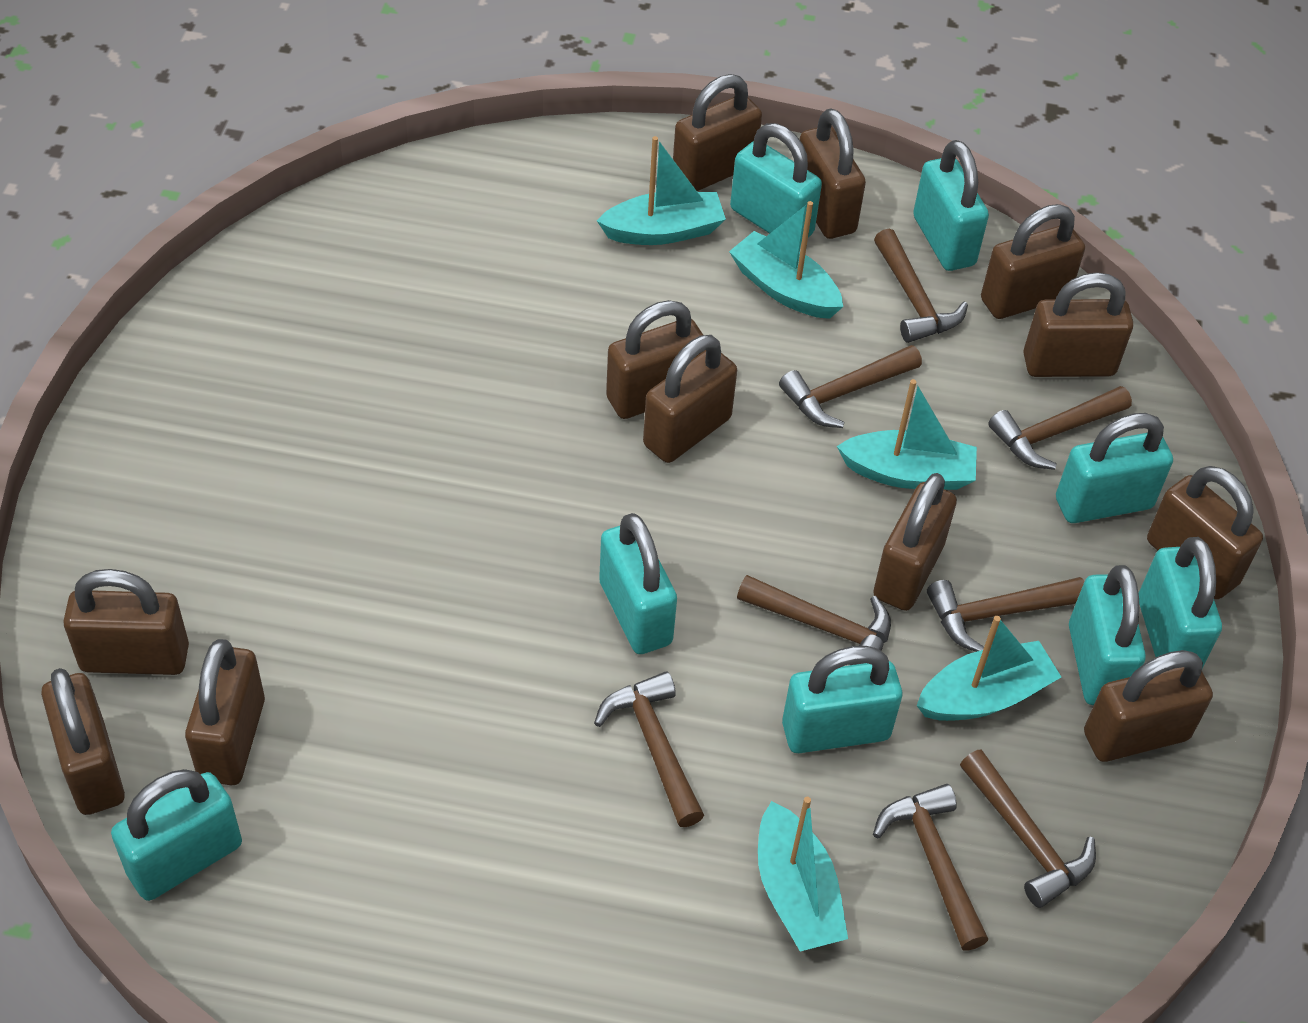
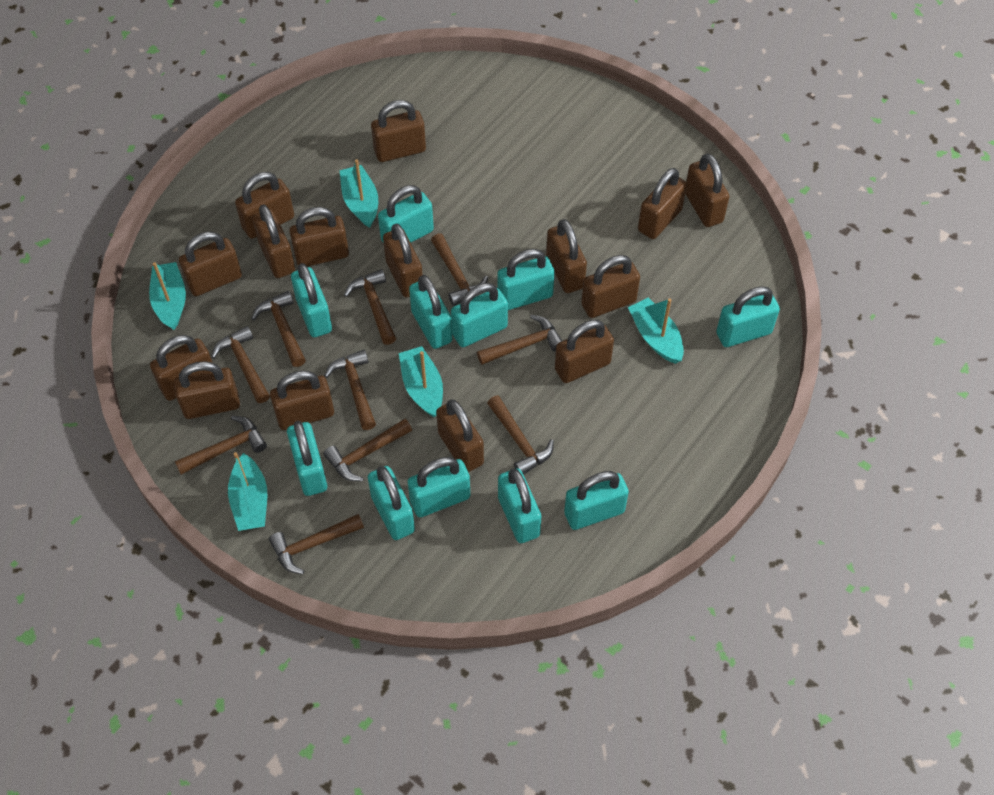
brown hammer: [594,671,704,827] [737,575,891,665] [779,345,922,428] [873,784,988,951] [874,229,968,343] [927,577,1084,652] [960,749,1096,908] [988,386,1132,470] = 8 -> [175,416,267,475] [211,326,270,403] [251,291,306,367] [269,514,364,574] [323,419,412,481] [324,350,376,430] [344,269,396,345] [431,233,488,306] [477,315,562,365] [487,395,554,475] = 10
brown padlock: [41,668,125,815] [63,569,189,675] [185,639,265,785] [606,300,703,419] [643,335,737,463] [673,74,762,191] [800,108,866,239] [873,473,957,611] [981,204,1085,319] [1023,272,1133,377] [1084,650,1213,762] [1147,466,1263,599] = 12 -> [150,335,213,401] [174,361,240,419] [179,232,242,296] [235,172,294,239] [253,204,295,278] [270,371,334,430] [289,207,349,267] [371,100,426,162] [383,223,423,297] [436,400,484,472] [546,219,587,293] [555,320,614,383] [581,255,640,318] [638,168,687,239] [685,154,729,227] = 15
turquoise padlock: [111,769,242,901] [599,513,677,654] [730,123,822,243] [782,646,902,753] [913,140,989,271] [1056,413,1173,523] [1069,565,1146,706] [1139,537,1222,668] = 8 -> [287,421,327,496] [291,263,332,337] [368,466,415,540] [378,185,434,243] [408,457,470,517] [409,275,452,349] [451,283,508,347] [498,249,555,310] [498,468,541,543] [564,471,629,530] [716,286,780,347] = 11

